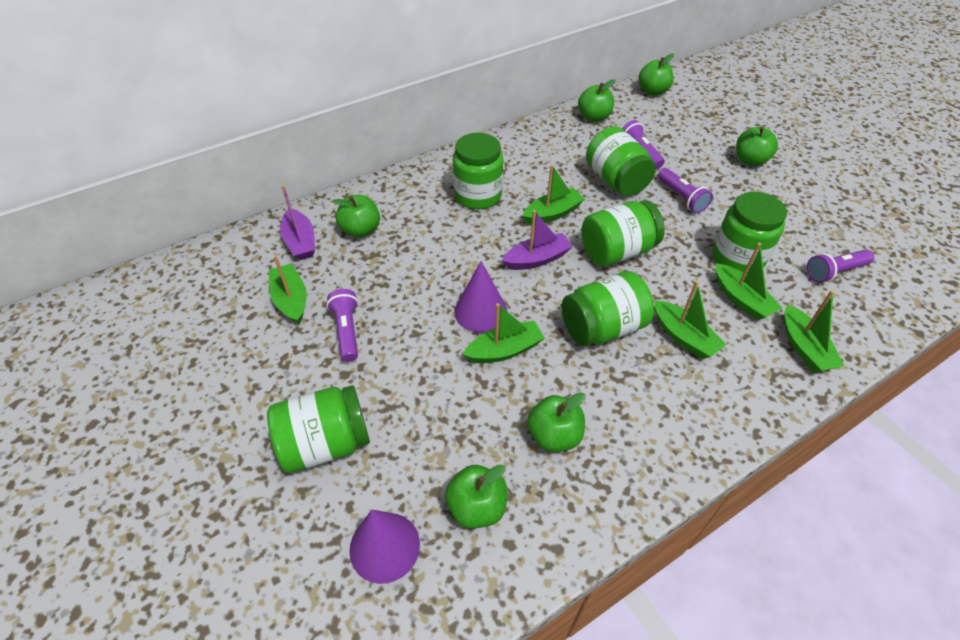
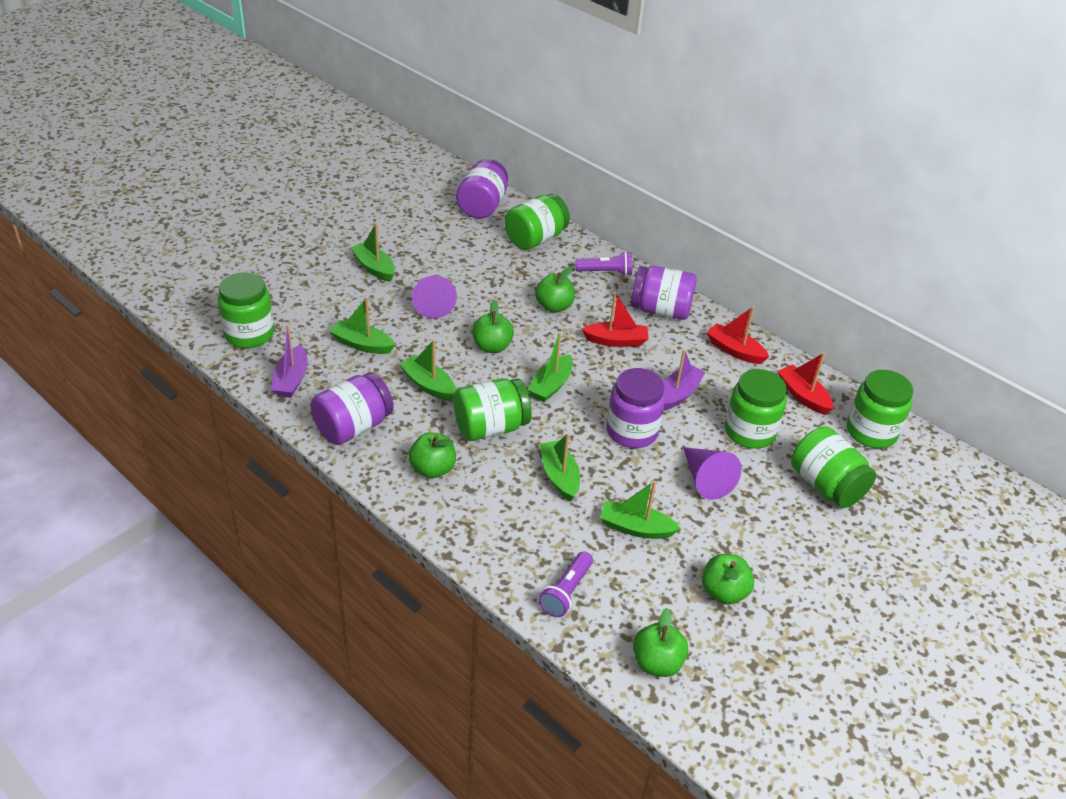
green apple: [332,195,380,238] [445,464,508,529] [527,392,585,452] [578,79,615,122] [638,53,674,96] [736,126,778,166] = 6 -> [409,432,456,478] [472,300,514,353] [535,267,575,313] [633,608,688,677] [702,554,754,605] = 5
purple flashlight: [327,289,358,362] [622,120,665,169] [658,168,713,213] [807,249,874,283] = 4 -> [538,551,593,617] [576,252,632,276] = 2
purple jar: none = 0 -> [310,372,394,445] [456,159,508,219] [606,368,666,448] [631,266,697,320] = 4
red boat: none = 0 -> [582,292,649,347] [707,306,769,364] [778,352,833,415] = 3

